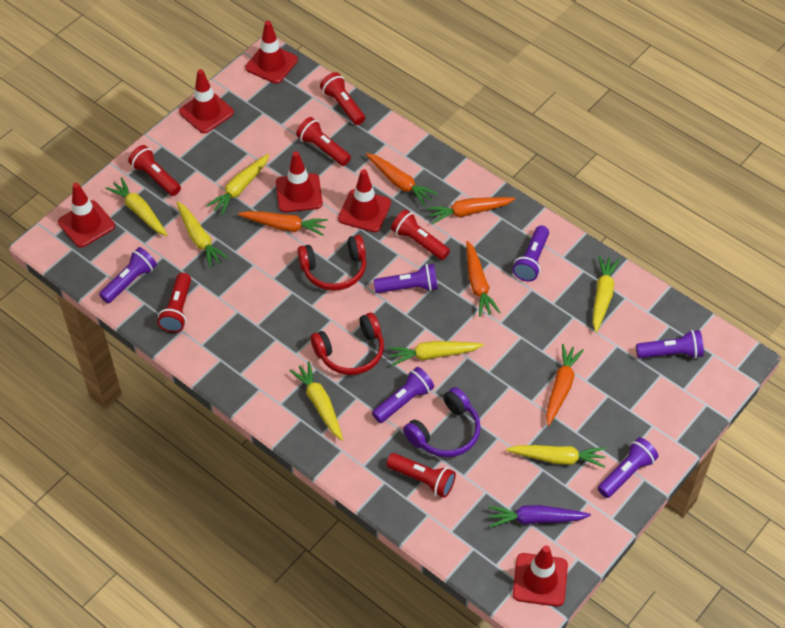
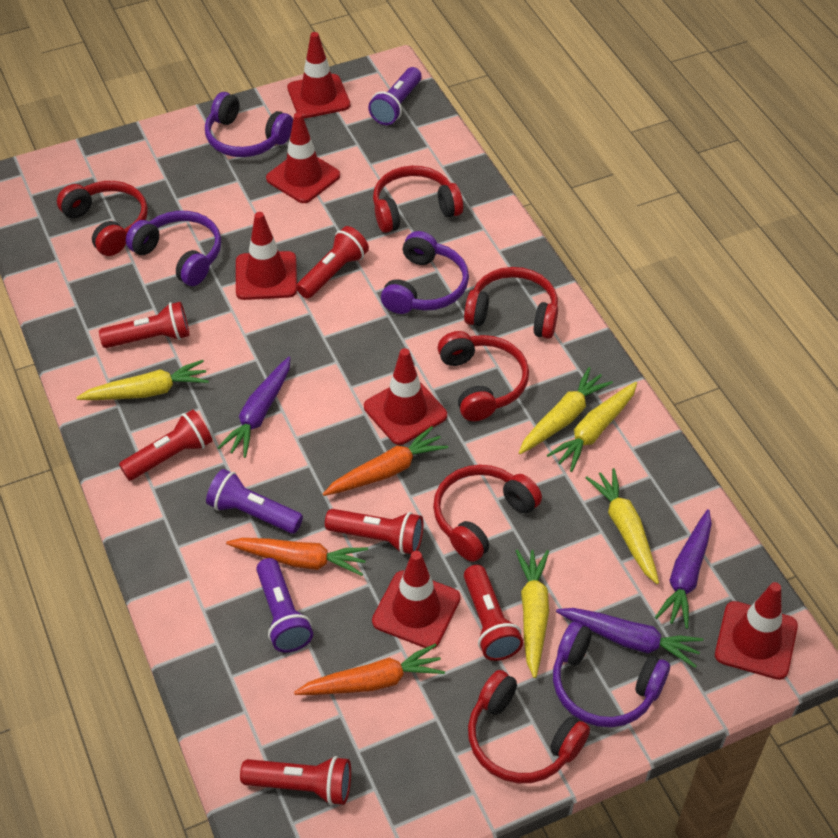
orange carrot: [238,211,328,236] [366,153,438,206] [427,197,515,224] [466,241,500,317] [546,344,584,426] = 5 -> [226,538,368,576] [294,643,445,695] [323,426,448,496] = 3
purple carrot: [488,505,591,528] = 1 -> [217,357,290,458] [556,608,703,668] [655,509,712,629] = 3
purple flashlight: [99,247,157,303] [372,367,434,423] [374,264,438,293] [513,225,549,282] [598,437,658,498] [636,330,704,359] = 6 -> [206,469,303,534] [256,558,313,653] [368,67,422,125] = 3
purple headphones: [403,387,481,457] = 1 -> [126,211,221,286] [205,92,293,157] [381,231,469,314] [553,622,670,727] = 4
red headphones: [298,235,366,291] [311,313,384,375] = 2 -> [57,181,148,256] [373,166,463,233] [433,465,542,562] [438,331,529,421] [464,267,558,339] [468,670,590,783] = 6
yellow carrot: [105,177,168,236] [176,201,229,268] [206,154,269,215] [289,361,343,441] [388,341,484,366] [506,445,606,468] [593,255,620,333] = 7 -> [76,360,209,400] [516,549,549,678] [519,367,613,454] [547,382,637,472] [586,468,659,584] = 5

